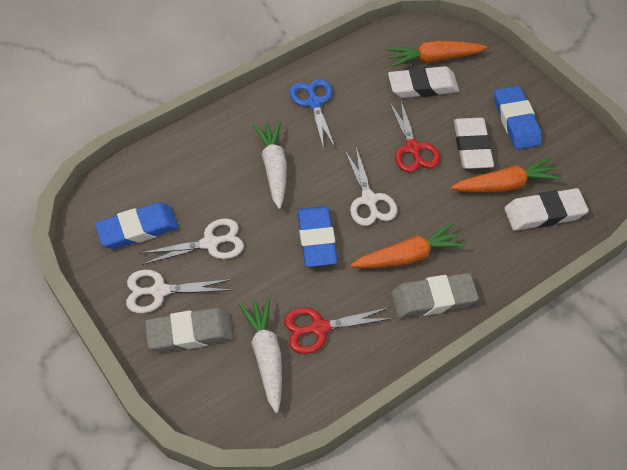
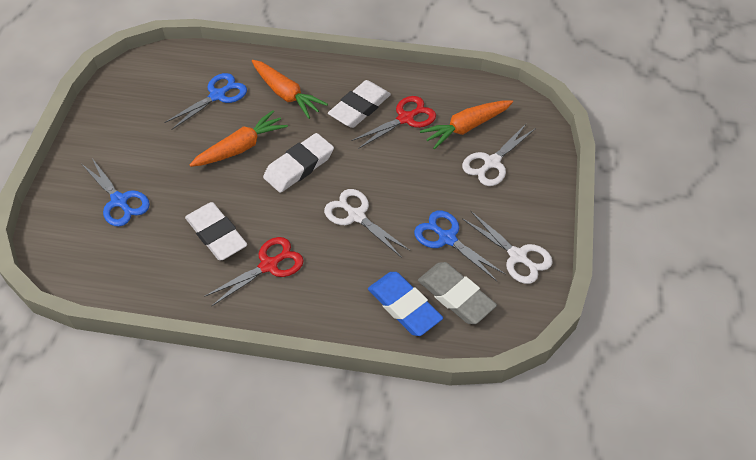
blue eraser: [95,203,179,249] [297,206,338,267] [494,86,542,150] = 3 -> [368,272,443,336] = 1
blue scissors: [290,79,335,149] = 1 -> [82,158,150,227] [164,73,247,130] [414,211,505,281] = 3
grey eraser: [145,308,233,352] [391,273,479,318] = 2 -> [418,262,497,324] = 1
white carrot: [239,297,282,413] [253,121,287,209] = 2 -> none = 0

